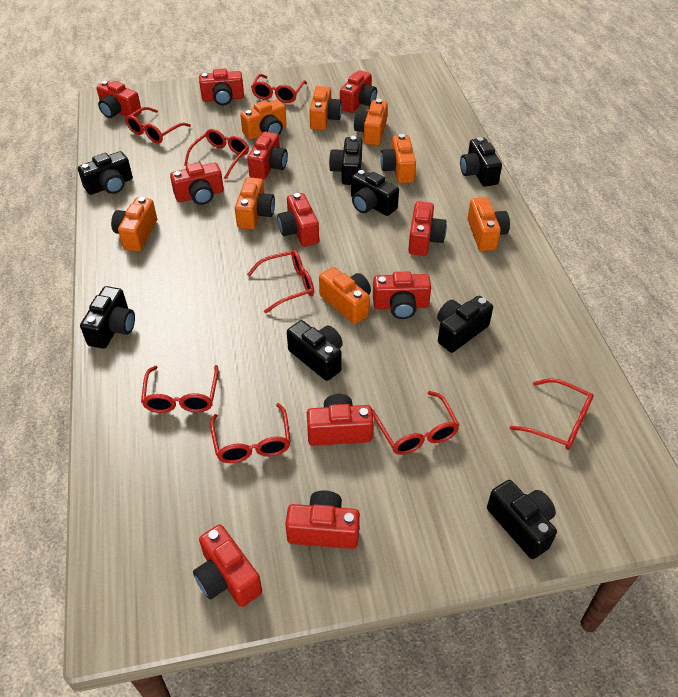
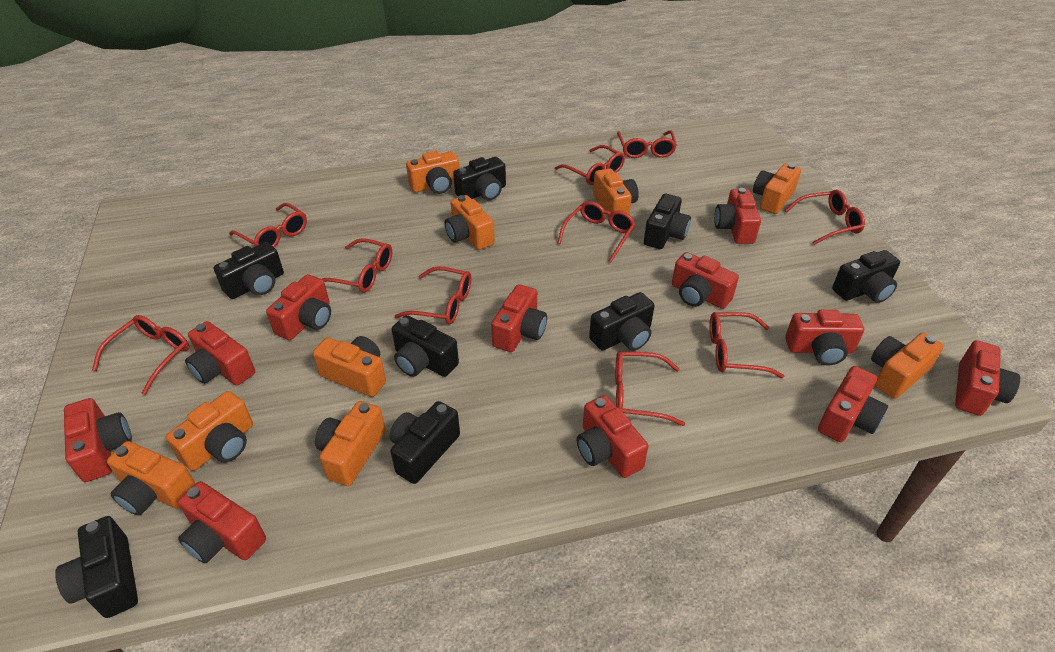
orange camera: [111,197,157,251] [235,177,275,229] [240,100,287,140] [309,86,342,130] [319,267,371,324] [354,99,388,145] [380,134,416,183] [468,197,510,251] = 8 -> [107,441,196,515] [166,391,253,471] [313,336,386,397] [315,401,385,486] [406,151,460,194] [445,195,495,250] [593,168,639,216] [753,163,801,214] [871,333,944,399] = 9
red glasses: [125,107,191,144] [141,365,219,413] [184,129,249,179] [210,403,291,463] [247,250,314,314] [251,74,307,103] [372,391,460,455] [509,378,594,450] = 8 -> [92,315,190,395] [229,203,307,247] [322,238,392,292] [395,266,471,324] [555,145,625,185] [558,201,636,262] [615,351,685,426] [617,130,677,158] [709,312,784,378] [785,190,865,245] = 10

